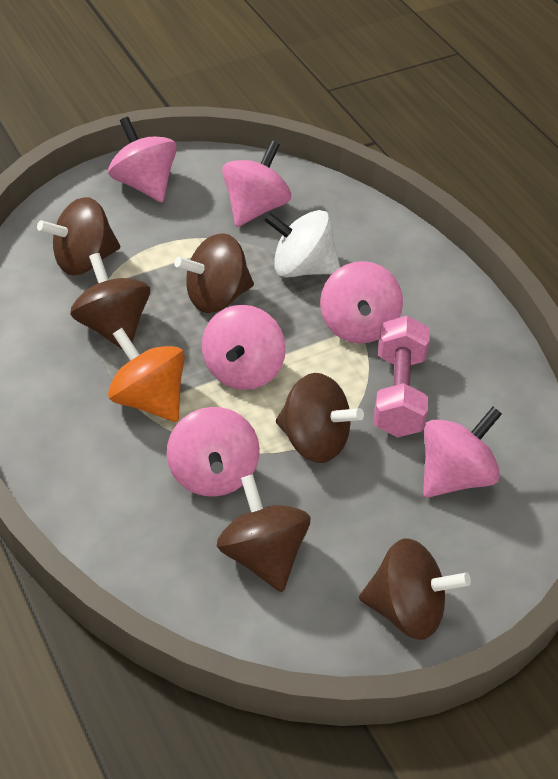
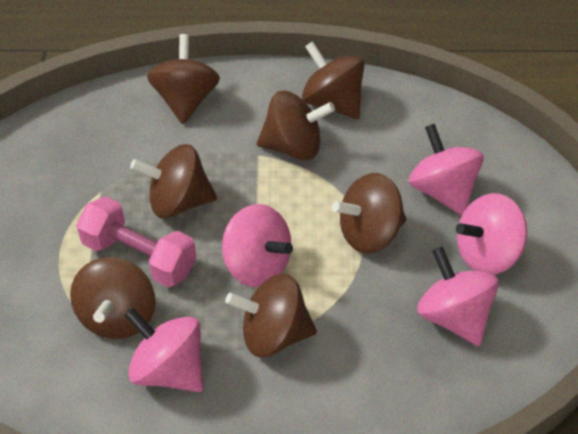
brown spinning top: [37,197,120,275] [70,253,150,350] [174,233,254,313] [217,474,310,592] [276,373,364,463] [359,538,471,640] = 6 -> [70,257,156,339] [130,144,217,218] [147,34,220,124] [225,274,317,357] [257,91,335,160] [302,41,364,119] [332,173,406,253] = 7
orange spinning top: [108,328,185,422] = 1 -> none = 0
pink spinning top: [108,117,177,202] [167,407,260,497] [202,305,286,390] [222,140,291,227] [320,261,403,343] [423,407,502,498] = 6 -> [124,307,203,392] [222,204,293,287] [409,123,483,216] [417,247,499,346] [456,193,527,275] = 5
white spinning top: [263,210,340,278] = 1 -> none = 0

